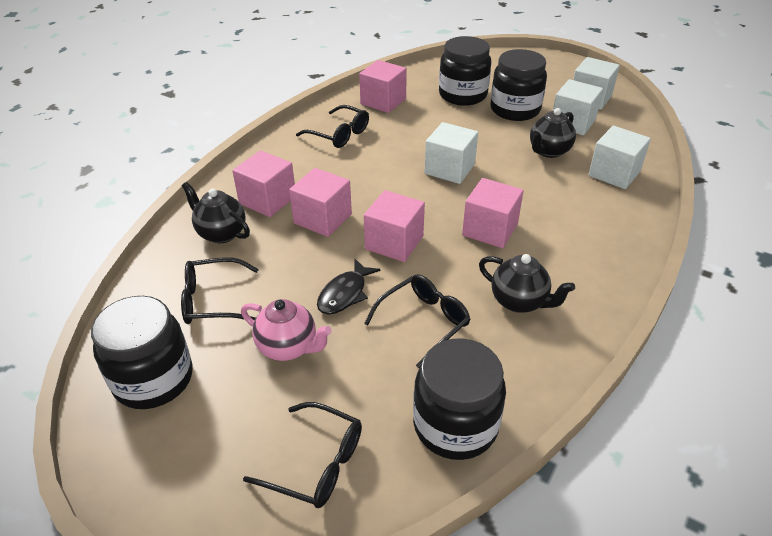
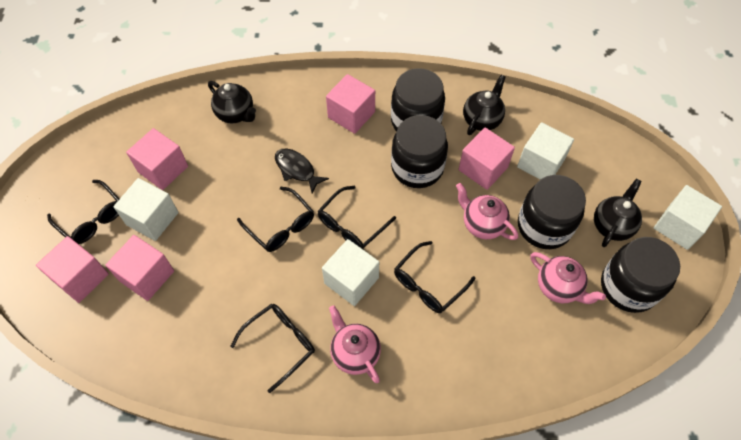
black glasses: [181,257,259,324] [243,402,362,508] [296,105,369,148] [364,274,471,368] = 4 -> [47,180,119,244] [230,303,315,393] [237,187,314,252] [318,186,396,249] [394,241,475,313] = 5
pink teapot: [241,299,332,361] = 1 -> [329,305,381,383] [456,183,518,240] [530,252,606,304] = 3

